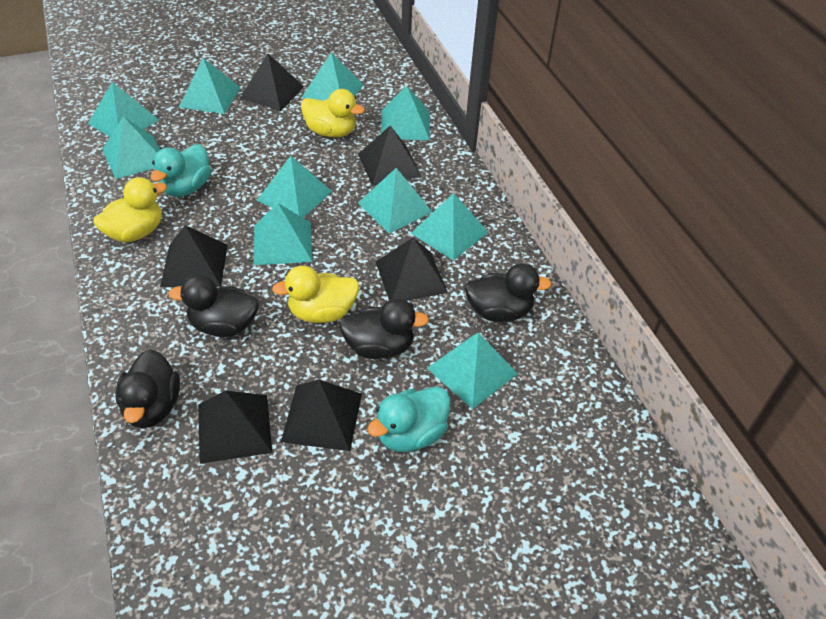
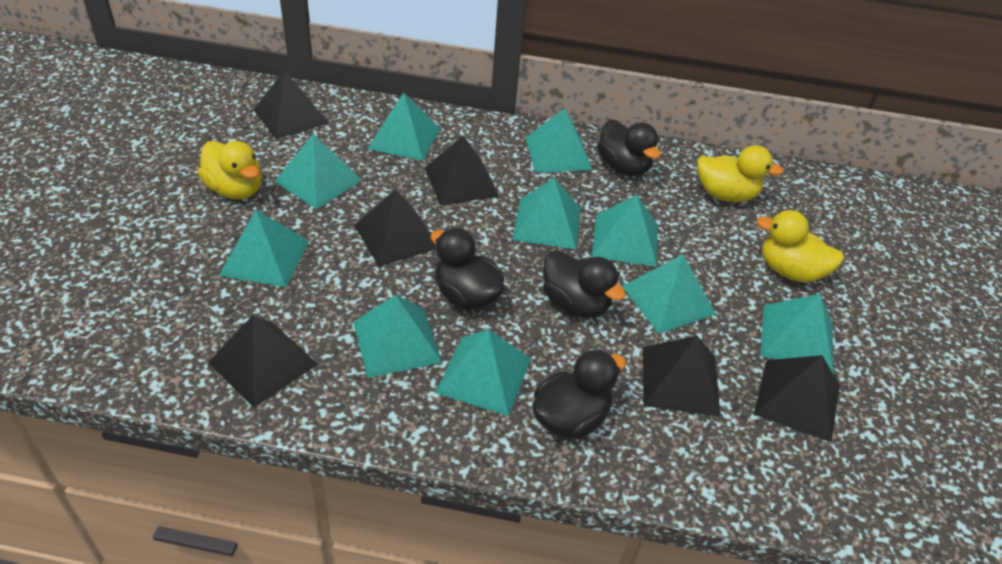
turquoise duck: [151,144,211,197] [367,387,451,452] = 2 -> none = 0

